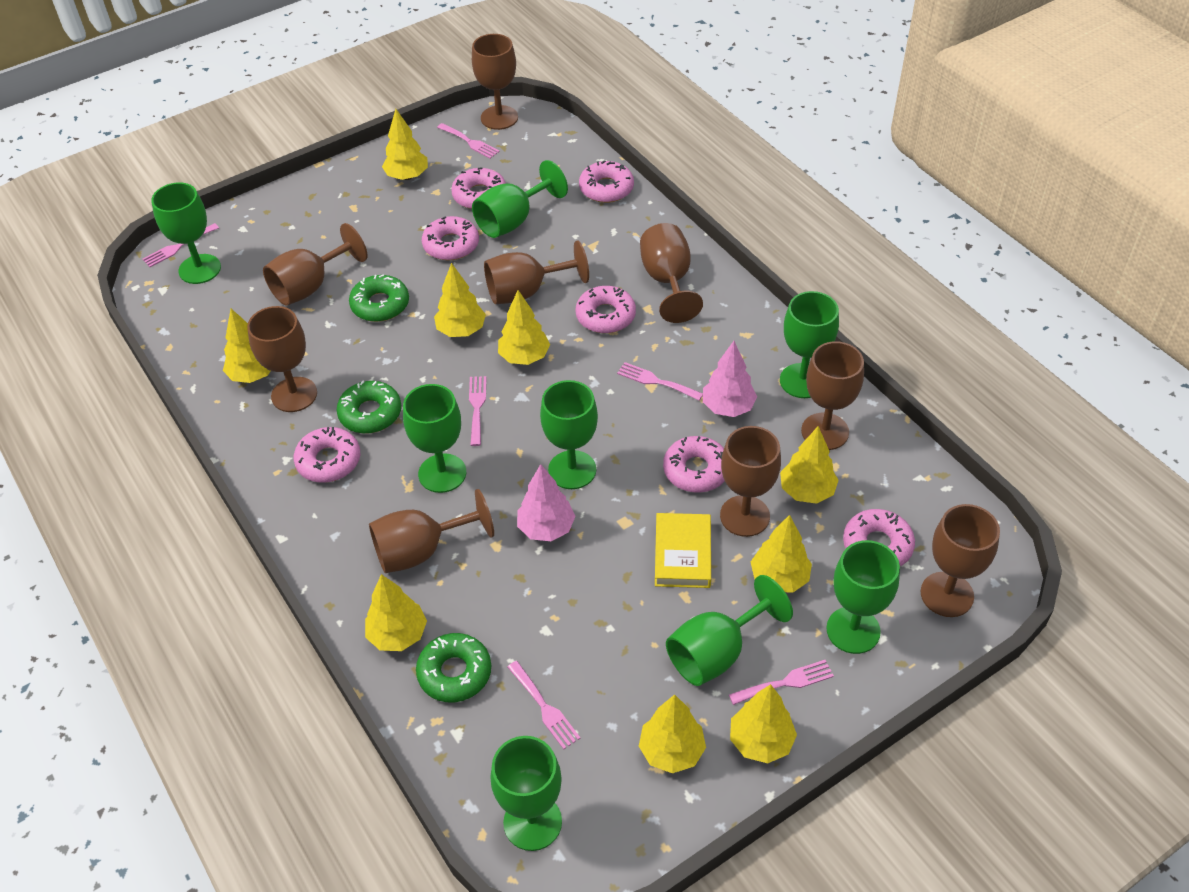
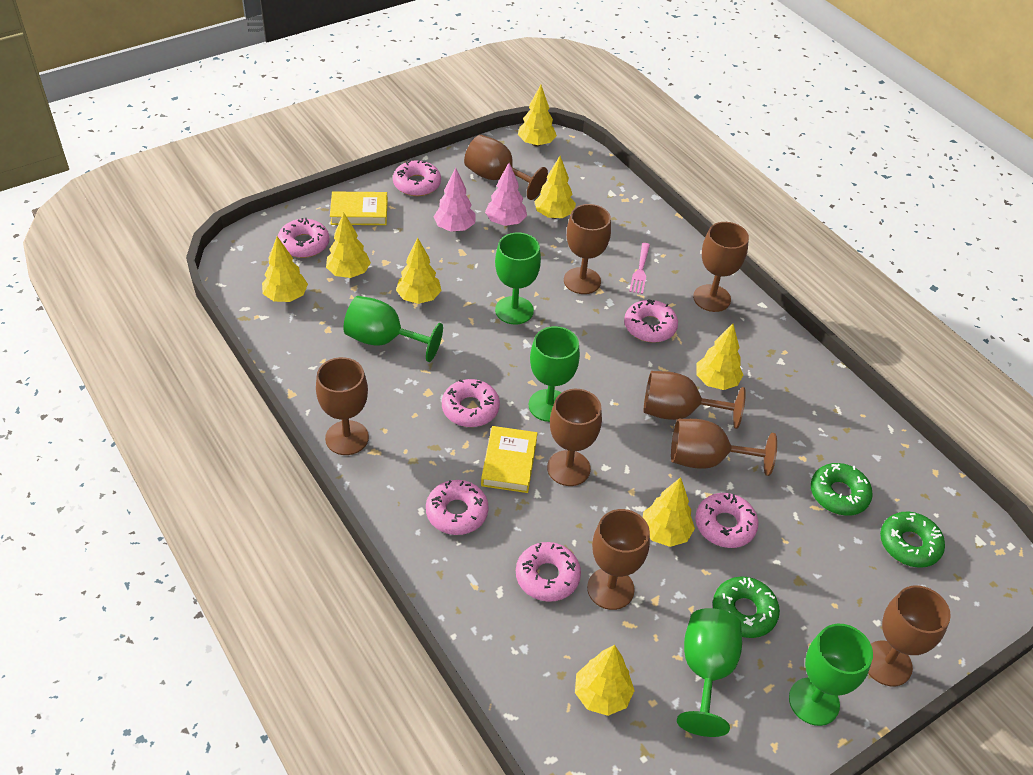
green goblet: [151,182,221,284] [403,384,466,493] [472,160,568,238] [490,736,562,851] [540,380,598,489] [666,575,793,686] [780,291,839,398] [826,540,900,654] = 8 -> [343,296,443,362] [495,232,541,325] [529,326,580,422] [677,608,742,737] [789,624,873,726] = 5
pink fork: [143,223,219,267] [437,123,500,159] [469,376,486,446] [507,661,581,749] [617,362,703,401] [729,660,834,705] = 6 -> [629,243,650,294] = 1
yellow book: [655,513,711,588] = 1 -> [330,192,388,225] [481,426,537,493] = 2
yellow tree: [223,309,271,383] [365,574,427,651] [382,109,428,180] [434,263,486,337] [498,290,550,365] [639,694,706,773] [730,684,797,763] [751,515,812,593] [780,426,839,504] = 9 -> [262,236,308,302] [326,212,371,278] [396,238,442,304] [518,85,557,147] [534,156,576,219] [575,645,635,716] [643,477,695,547] [696,324,743,390] = 8

